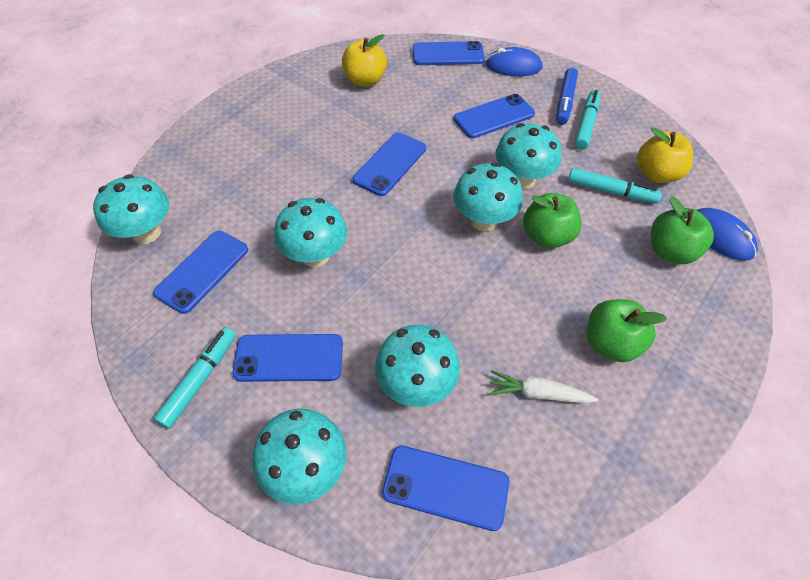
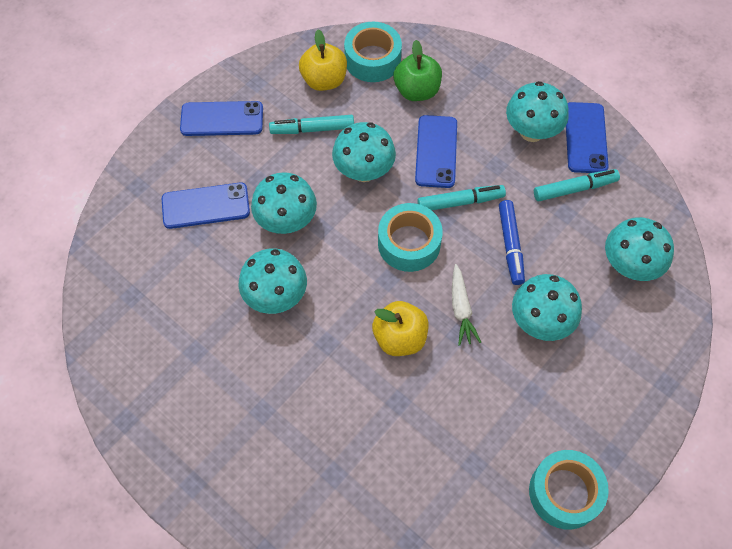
blue mouse: [486,47,543,76] [697,208,758,261] = 2 -> none = 0
blue phone: [153,231,248,314] [232,334,343,382] [353,133,426,196] [382,446,509,531] [413,41,485,65] [454,94,535,138] = 6 -> [162,183,250,229] [180,101,263,136] [415,115,457,188] [566,102,609,173] = 4
green apple: [523,193,582,248] [587,299,667,363] [651,197,714,264] = 3 -> [393,40,442,101] = 1
turquoise tape: none = 0 -> [344,22,402,82] [378,203,443,272] [529,450,609,530] = 3

